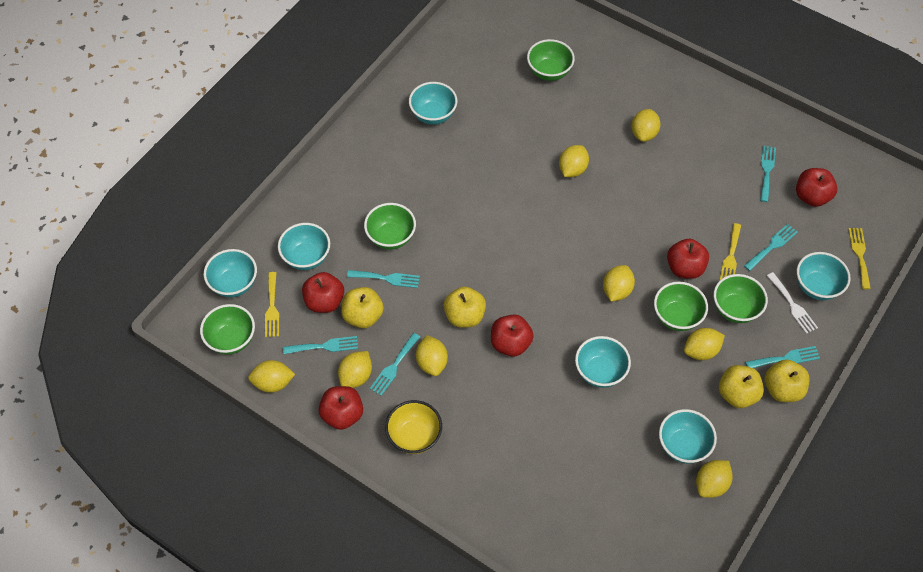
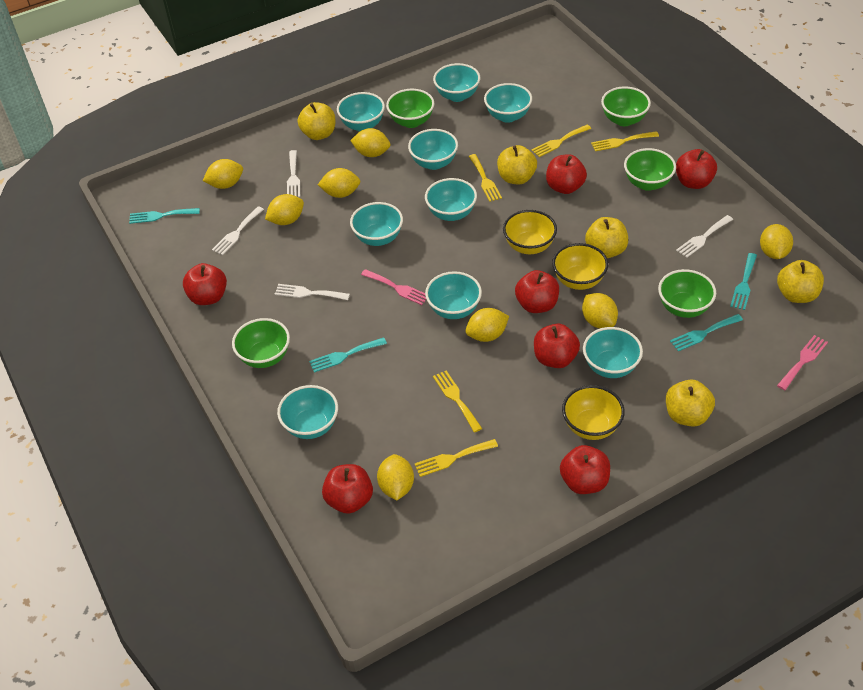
pink fork: none = 0 -> [361,269,427,305] [777,335,828,390] = 2
red apple: [302,272,344,313] [318,386,363,430] [491,315,534,357] [667,239,709,279] [796,168,837,207] = 5 -> [183,263,227,305] [322,464,373,514] [515,270,559,313] [534,323,580,368] [546,154,587,194] [560,445,610,494] [676,149,717,189] = 7
turquoise bowl: [204,249,257,297] [278,223,330,270] [409,82,457,125] [575,336,631,388] [659,409,717,464] [797,252,850,300] = 6 -> [277,385,338,439] [337,92,385,131] [350,202,403,246] [408,129,458,170] [425,178,477,221] [425,271,482,319] [433,63,480,102] [484,83,532,123] [583,327,643,378] = 9
turquoise fork: [283,336,358,354] [347,270,420,288] [369,333,420,396] [744,224,798,271] [746,346,820,368] [760,146,776,202] = 6 -> [129,208,200,224] [309,337,387,373] [670,314,743,351] [730,253,757,310] = 4
white fork: [767,272,818,334] = 1 -> [212,206,264,255] [275,284,350,300] [287,150,300,197] [676,215,733,258] = 4
yellow apple: [341,287,384,328] [444,287,486,328] [719,365,764,408] [765,359,810,402] = 4 -> [298,102,335,140] [497,145,537,184] [585,217,628,258] [666,380,715,427] [777,260,824,303] = 5
yellow bowl: [385,400,442,454] = 1 -> [503,210,557,254] [552,243,608,290] [562,385,625,440] = 3
yellow fork: [265,272,279,337] [720,223,741,280] [849,228,871,289] = 3 -> [415,439,498,477] [433,371,482,432] [469,154,502,202] [532,125,591,157] [591,131,659,151] = 5

